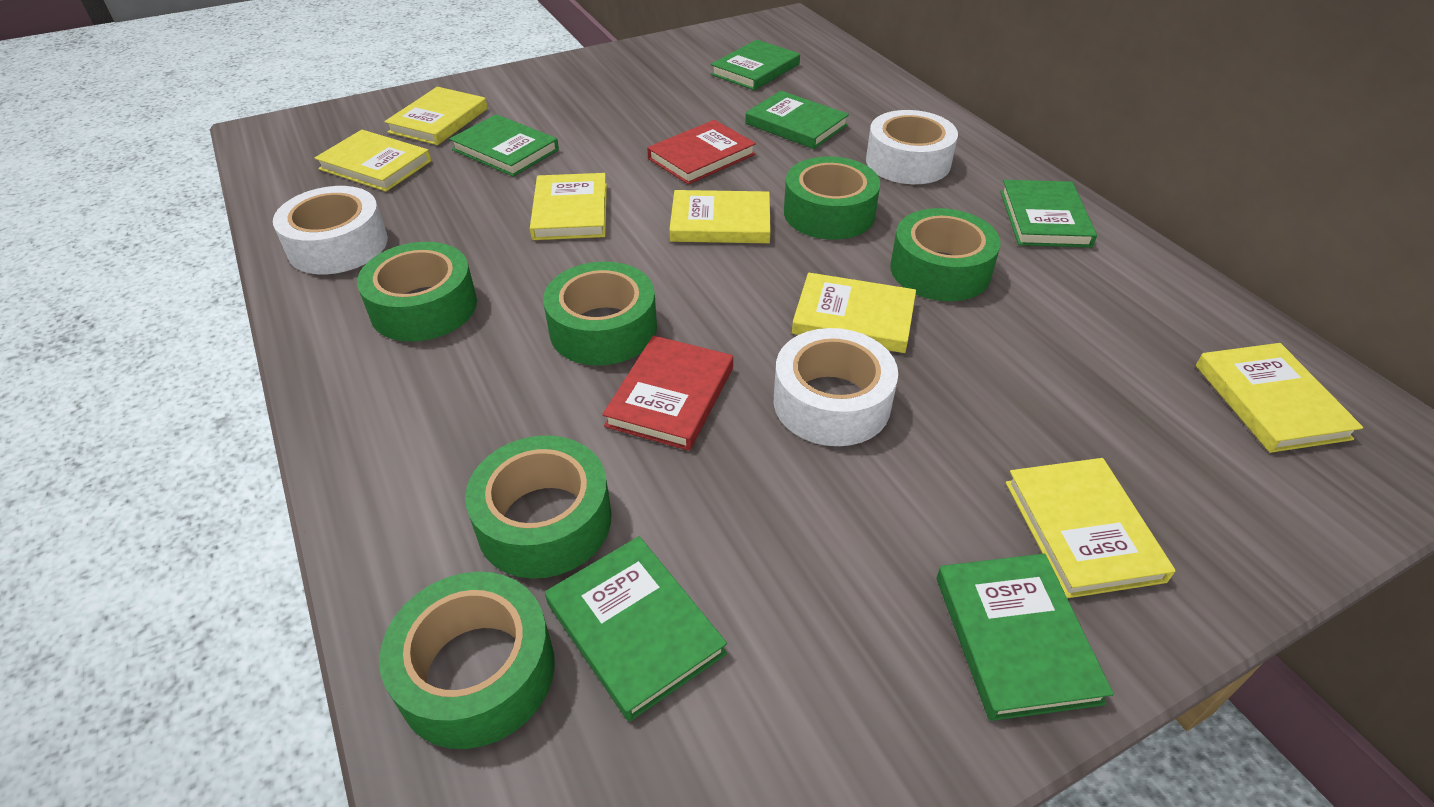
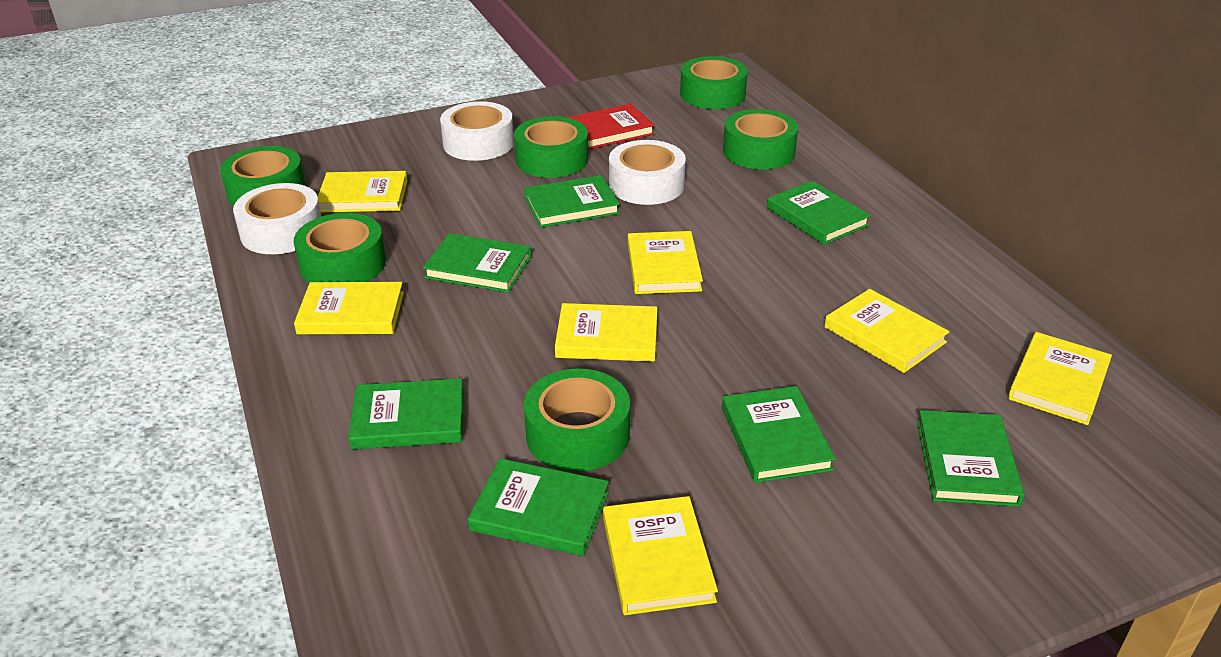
green book: [450,114,559,177] [545,536,727,722] [711,40,800,90] [745,91,849,149] [937,554,1114,721] [1000,180,1097,248] = 6 -> [348,378,463,450] [423,233,531,293] [468,458,609,556] [524,175,620,228] [722,386,836,483] [767,181,871,245] [917,410,1025,507] = 7
red book: [602,335,733,451] [647,120,756,185] = 2 -> [566,104,655,150] = 1

